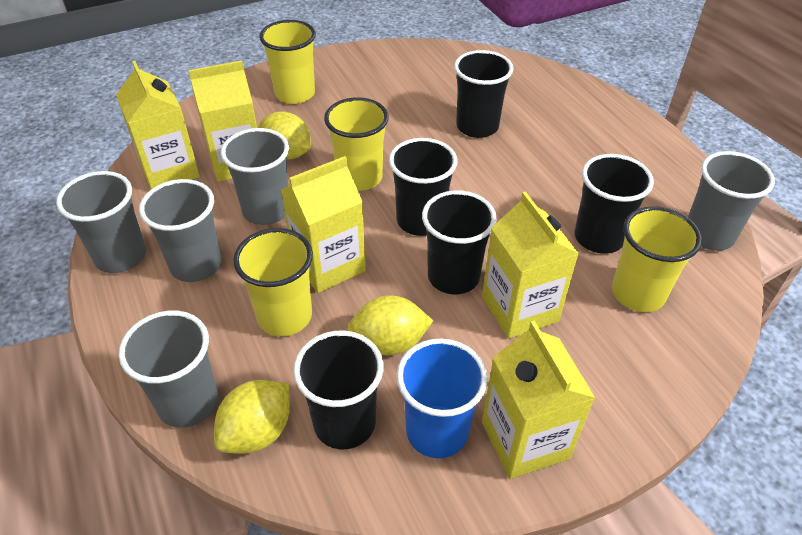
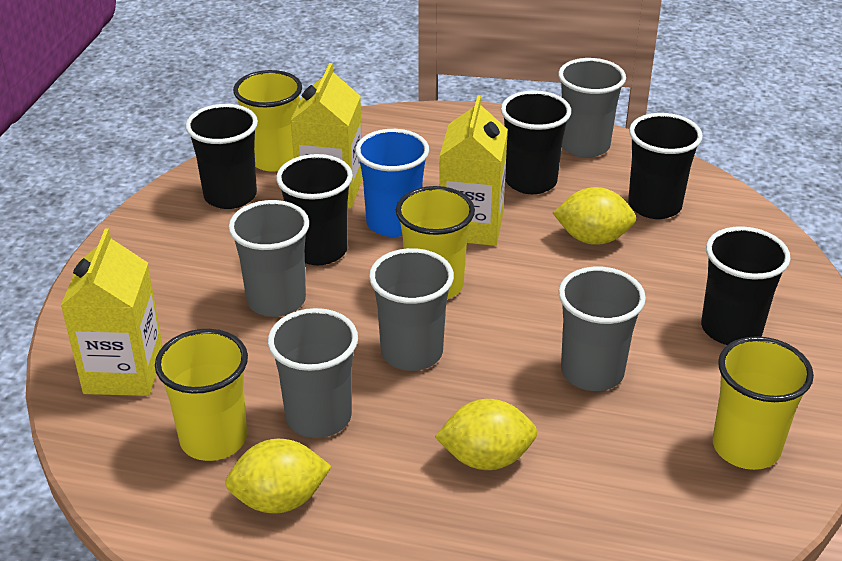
yellow carton: [116,61,200,189] [188,60,257,182] [281,156,366,293] [482,192,579,339] [482,320,595,479] = 5 -> [61,228,163,396] [290,63,363,209] [439,95,508,246] = 3

